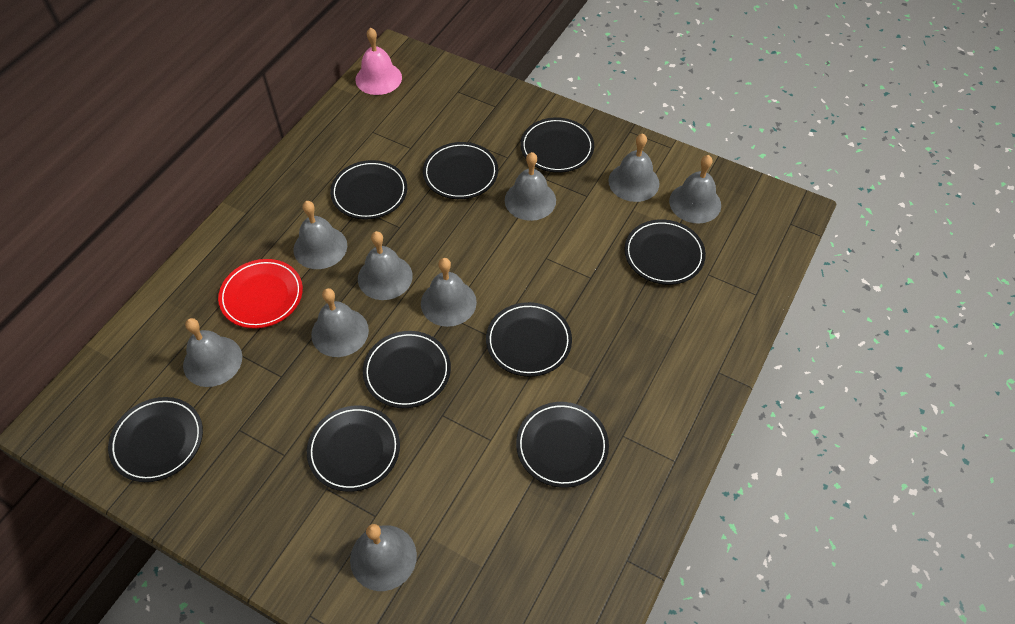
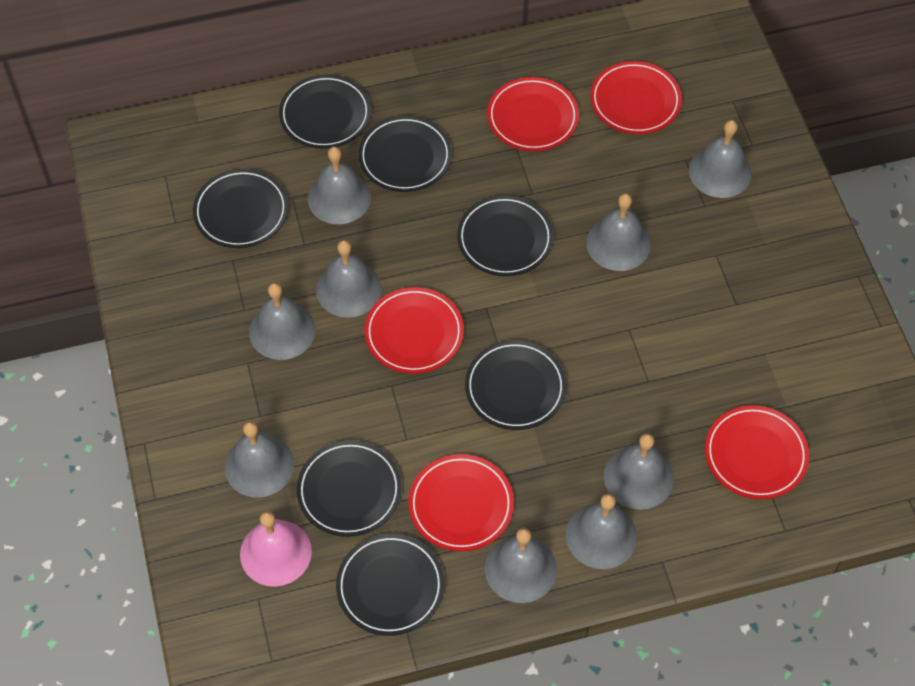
black plate: [108,397,203,482] [307,405,400,492] [330,160,407,220] [363,331,451,408] [423,142,498,199] [486,302,572,377] [516,402,609,488] [520,117,594,173] [624,219,706,285] = 9 -> [193,169,288,248] [279,75,371,149] [297,440,402,537] [336,534,444,636] [359,116,452,192] [457,195,553,276] [465,340,566,430] = 7
red plate: [218,259,303,328] = 1 -> [365,287,464,374] [409,454,514,551] [487,77,579,151] [590,61,682,134] [705,405,809,499] = 5

